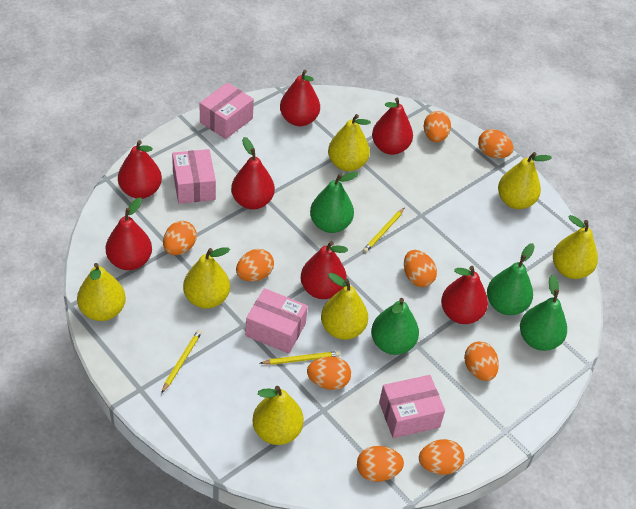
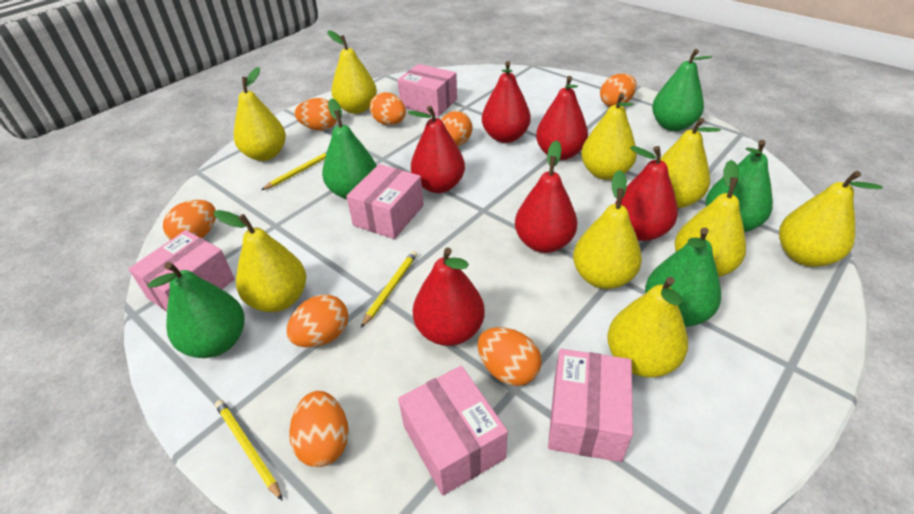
green pear: [310,172,359,233] [371,298,419,355] [487,243,535,315] [520,274,567,351] = 4 -> [147,262,244,358] [322,98,377,199] [645,227,721,327] [652,49,712,131] [706,140,773,232] = 5
orange egg: [163,221,197,255] [236,249,274,281] [307,356,351,390] [357,446,404,482] [404,250,437,287] [419,439,465,475] [424,111,451,142] [464,342,499,381] [478,129,513,158] = 9 -> [163,200,216,240] [287,294,348,347] [289,391,349,467] [295,98,337,130] [370,92,406,125] [441,111,472,146] [478,327,542,386] [600,74,637,107] = 8
pink box: [172,149,216,204] [200,82,254,139] [246,288,308,354] [379,375,445,438] = 4 -> [129,230,235,311] [347,164,424,239] [398,64,457,117] [398,366,508,495] [548,349,633,462] = 5
red pear: [106,198,152,270] [118,140,162,199] [231,137,275,209] [280,70,320,126] [301,241,348,299] [372,98,413,155] [441,266,488,324] = 7 -> [408,106,465,193] [413,247,484,346] [482,61,531,143] [515,140,578,253] [536,76,588,160] [615,146,678,241] = 6
yellow pear: [77,263,126,321] [183,247,230,309] [252,386,304,445] [321,273,368,340] [328,114,371,171] [498,152,552,209] [553,215,598,279] = 7 -> [214,210,306,312] [234,67,286,161] [327,30,377,114] [573,170,642,289] [581,93,637,180] [607,277,688,377] [660,118,721,208] [675,160,746,277] [779,171,883,267] = 9

